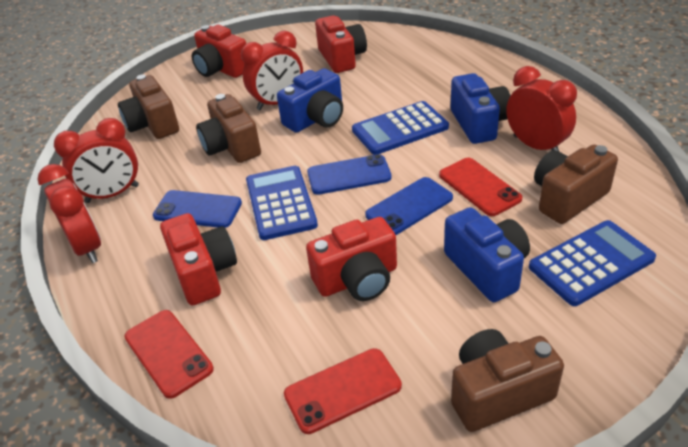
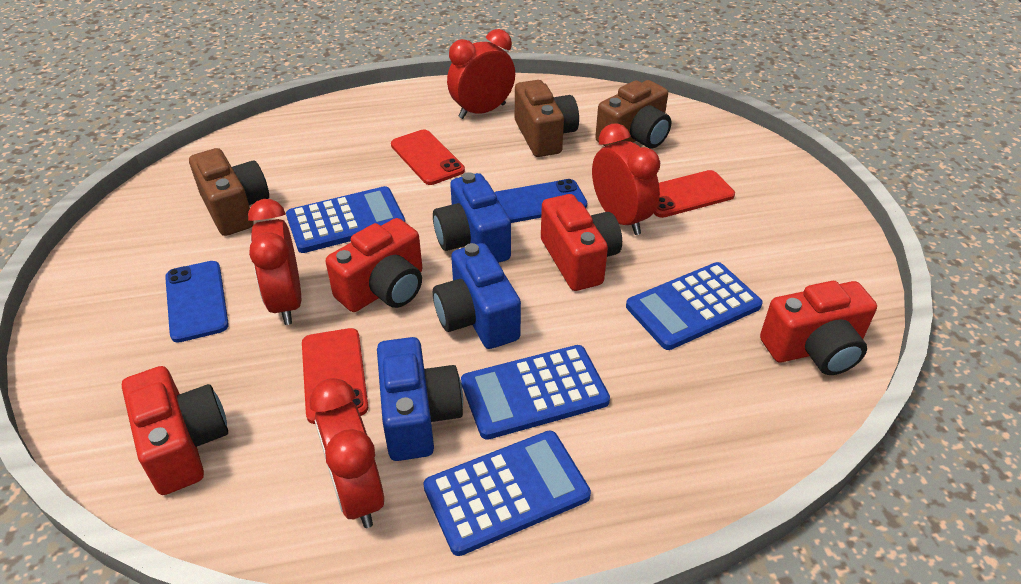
blue calculator: [246,166,318,240] [352,101,449,155] [529,220,656,306] = 3 -> [286,186,405,253] [423,430,591,556] [461,345,610,440] [626,262,763,350] = 4
blue phone: [153,190,242,228] [307,154,392,195] [365,177,453,235] = 3 -> [165,261,229,343] [494,179,587,223] = 2
brown camera: [118,74,179,139] [196,94,261,163] [451,329,564,432] [534,145,618,224] = 4 -> [189,148,269,236] [515,80,579,157] [595,80,671,148] = 3

